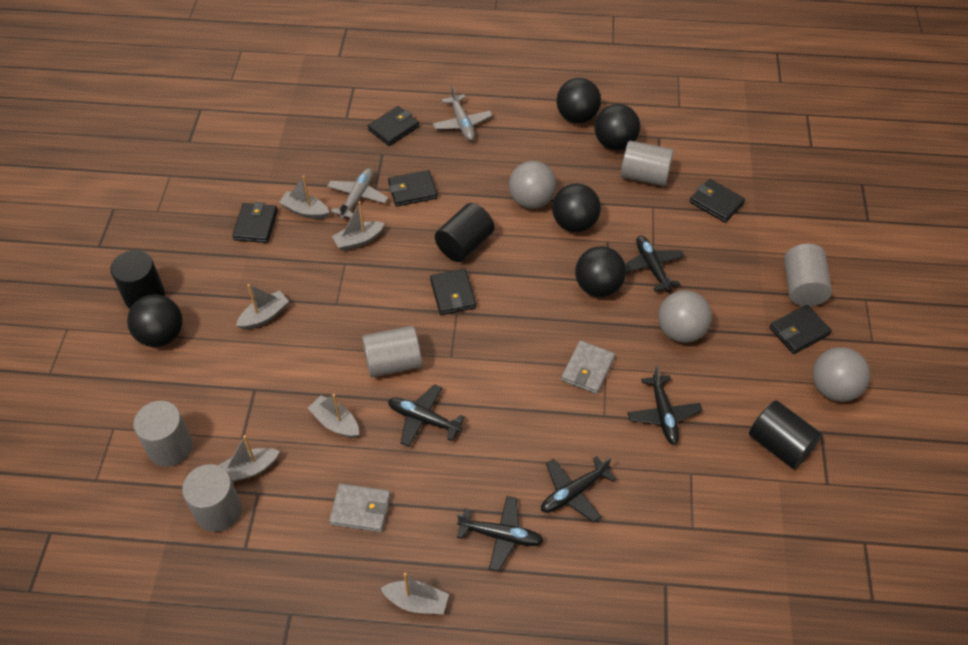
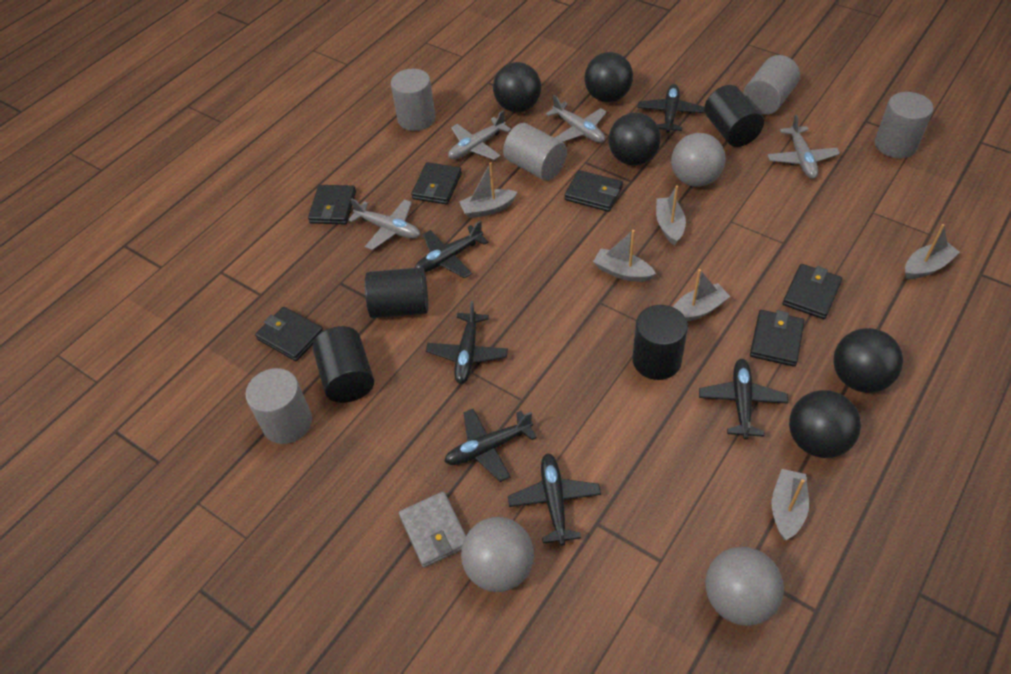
black cylinder: [110,250,165,309] [435,203,494,262] [749,400,822,469] = 3 -> [312,326,374,403] [365,267,428,318] [632,305,688,380] [704,85,764,147] = 4
black plane: [388,384,465,447] [457,496,543,571] [541,456,616,522] [625,236,685,292] [627,366,703,445] = 5 -> [415,221,488,278] [426,301,508,384] [444,409,537,482] [508,453,601,546] [638,84,705,133] [699,359,788,440] = 6
grey plane: [327,168,388,219] [432,86,493,141] = 2 -> [348,198,420,250] [448,110,511,160] [546,95,607,143] [767,114,840,179] = 4
grey wallet: [329,483,391,533] [561,340,615,394] = 2 -> [399,491,466,568] = 1

